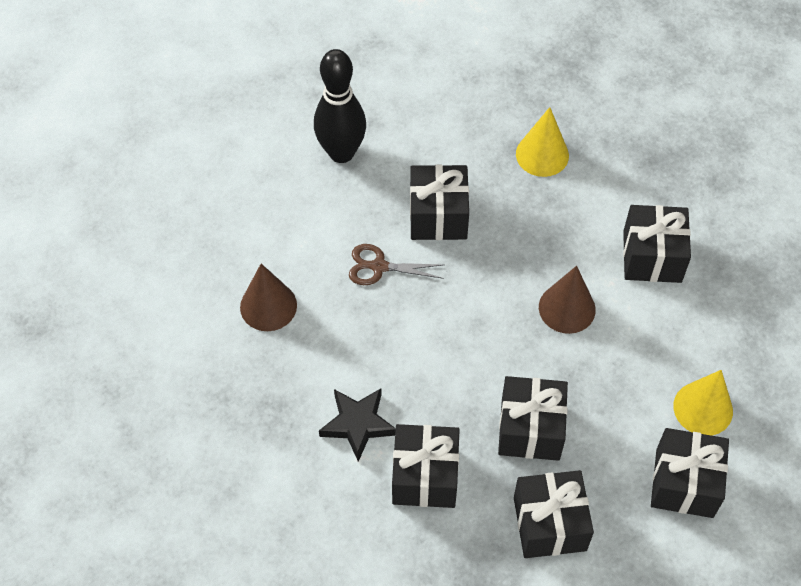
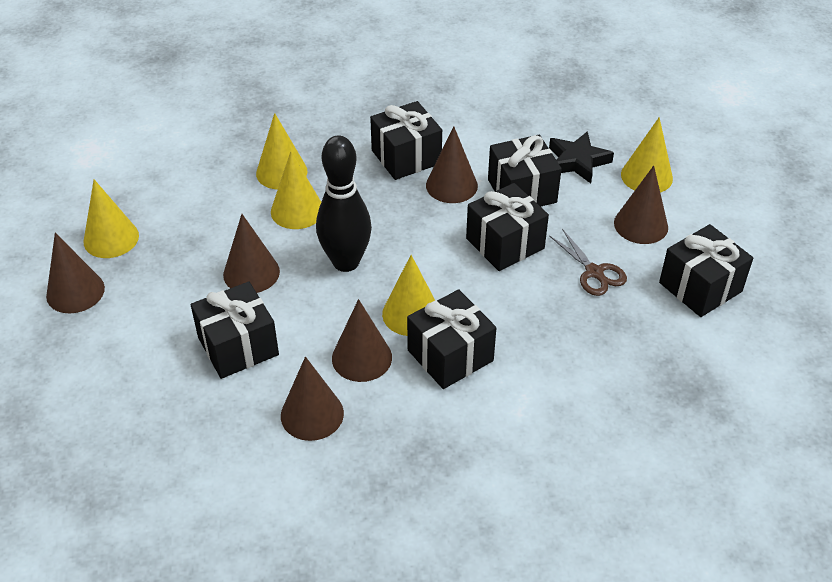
brown cone: [240,264,297,331] [539,266,596,334] = 2 -> [46,233,105,313] [223,214,280,293] [281,357,344,441] [332,299,392,382] [426,126,478,203] [614,166,668,244] = 6
yellow cone: [516,107,569,177] [673,370,733,436] = 2 -> [84,179,139,258] [256,113,308,190] [271,151,321,229] [382,255,435,336] [621,117,673,193] = 5

